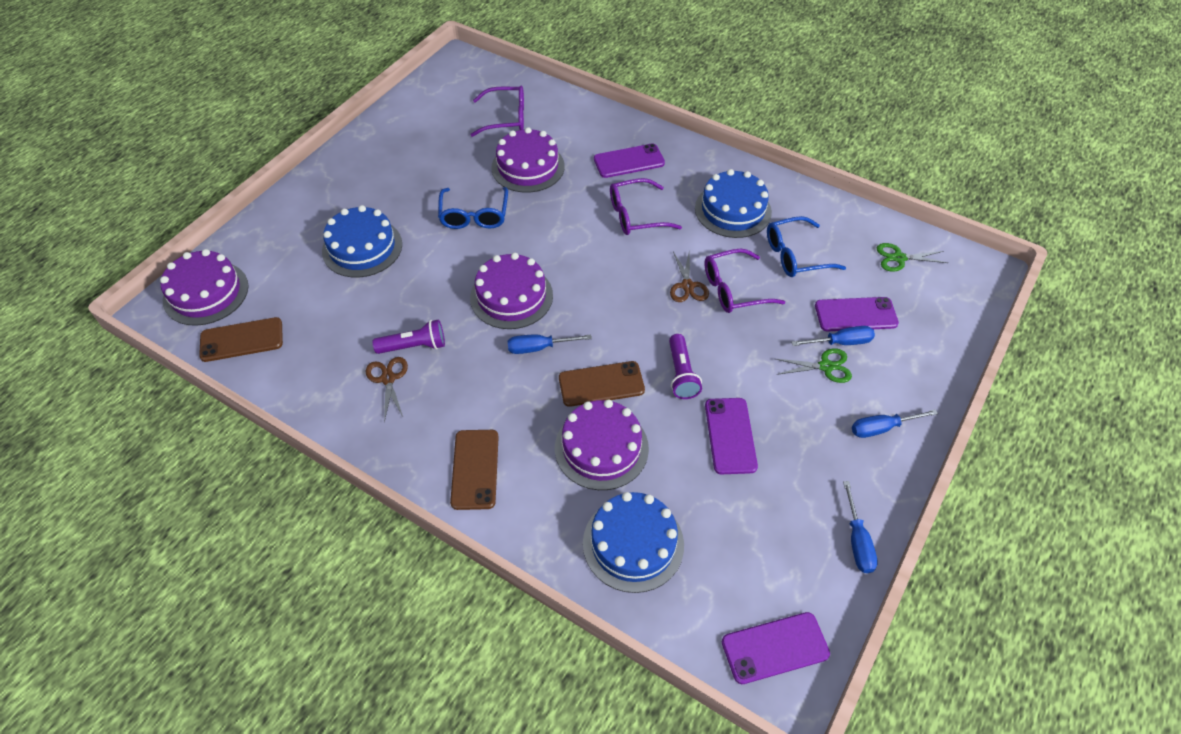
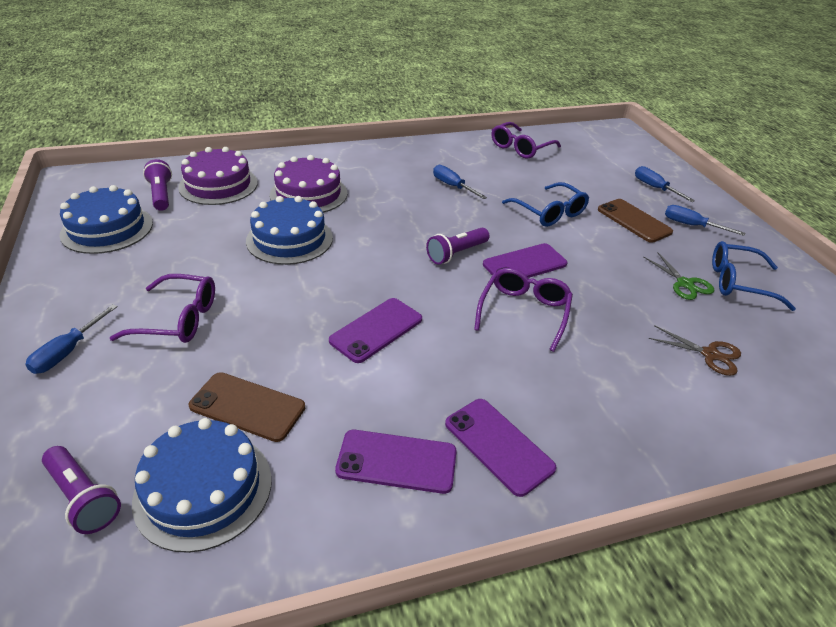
brown phone: [199,317,283,362] [450,430,499,510] [559,361,645,407] = 3 -> [189,372,305,442] [598,199,673,243] = 2
brown scissors: [366,357,408,422] [670,251,709,302] = 2 -> [649,325,741,376] = 1
green scissors: [776,348,852,383] [877,243,948,272] = 2 -> [644,252,715,300] = 1
purple cake: [160,249,249,326] [470,253,553,329] [491,127,565,193] [555,399,649,490] = 4 -> [178,147,258,205] [270,155,347,213] = 2
purple flashlight: [373,319,445,354] [669,334,702,399] = 2 -> [42,446,121,534] [143,159,172,211] [426,228,489,264] = 3

